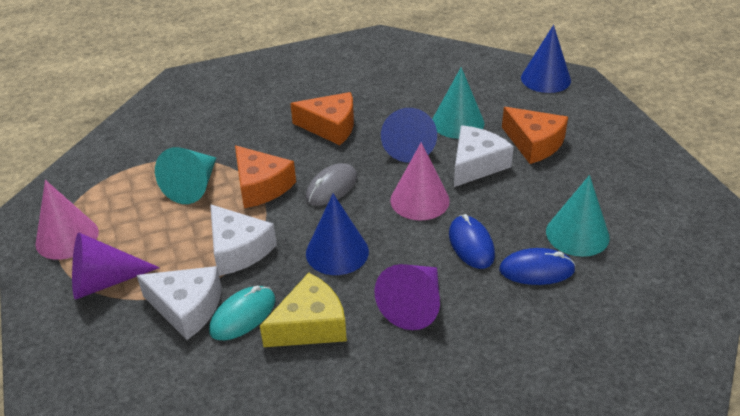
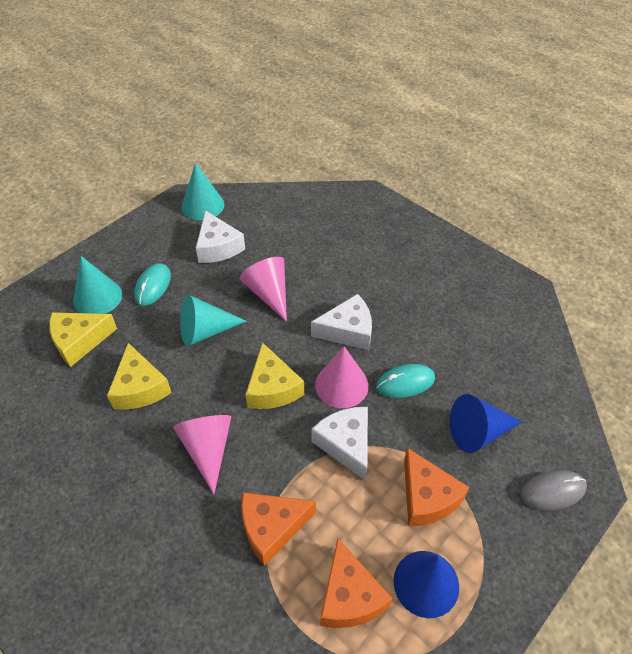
blue cone: [306,194,369,275] [381,108,437,162] [521,25,571,93] = 3 -> [393,551,459,618] [450,394,522,453] = 2
blue mouse: [449,214,495,269] [499,248,576,285] = 2 -> none = 0
pink cone: [35,180,99,260] [390,142,450,220] = 2 -> [173,415,231,494] [239,257,287,322] [315,346,369,408] = 3
purple cone: [72,233,160,300] [374,264,440,330] = 2 -> none = 0
turquoise mouse: [209,286,275,340] = 1 -> [134,263,171,306] [376,364,435,398] = 2
yellow cheese: [260,273,347,347] = 1 -> [49,312,117,367] [107,343,172,410] [245,342,304,409] = 3

